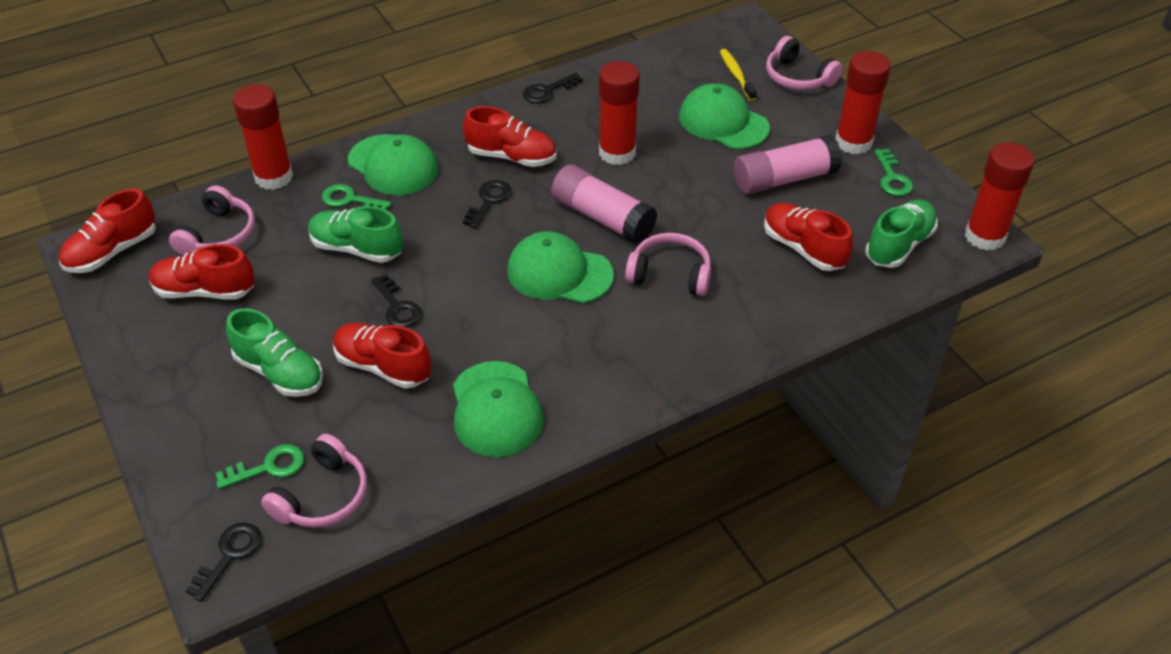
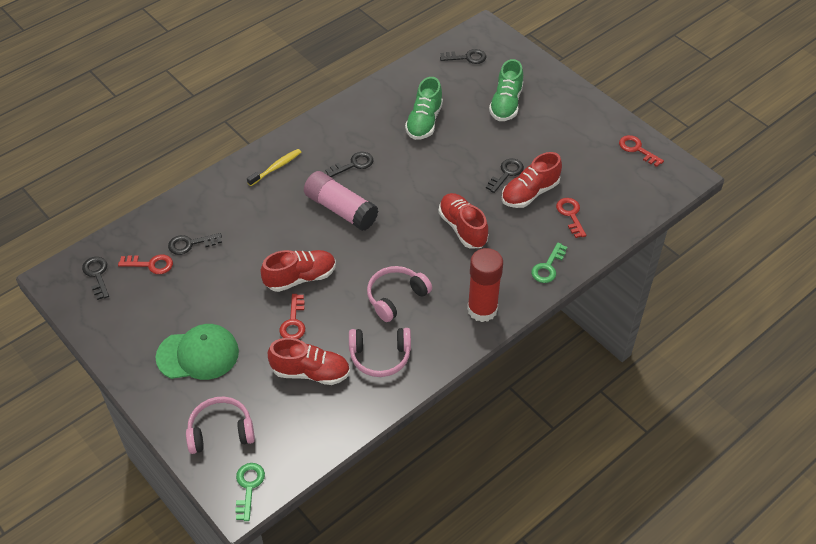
black key: [186,523,262,601] [371,274,422,328] [463,180,511,228] [523,72,583,103] = 4 -> [82,257,109,300] [168,233,222,255] [325,152,373,177] [440,49,486,64] [486,159,524,193] = 5
green cap: [348,134,439,195] [453,361,544,457] [507,231,614,303] [679,83,770,149] = 4 -> [155,324,239,380] = 1
green key: [215,444,304,489] [322,184,391,210] [874,149,913,196] = 3 -> [235,463,265,521] [531,242,567,283] = 2
green shoe: [226,308,323,397] [308,206,403,263] [865,200,938,268] = 3 -> [405,77,443,140] [489,59,523,121] = 2
pink glue stick: [551,164,657,244] [734,135,842,195] = 2 -> [304,171,378,231] = 1
pink headphones: [169,185,255,256] [261,434,367,528] [625,233,711,296] [766,36,843,90] = 4 -> [186,397,255,454] [349,328,411,377] [367,266,432,322] = 3
red glue stick: [233,85,293,190] [599,61,640,165] [835,51,891,155] [965,142,1034,251] = 4 -> [467,248,503,322] = 1
red key: none = 0 -> [118,254,173,274] [279,294,305,339] [556,198,586,238] [619,135,664,167] = 4
red shoe: [59,189,156,273] [149,244,255,300] [333,322,431,389] [463,106,556,167] [764,203,853,271] = 5 -> [261,250,336,292] [268,338,350,385] [438,193,488,249] [502,152,562,208] = 4

